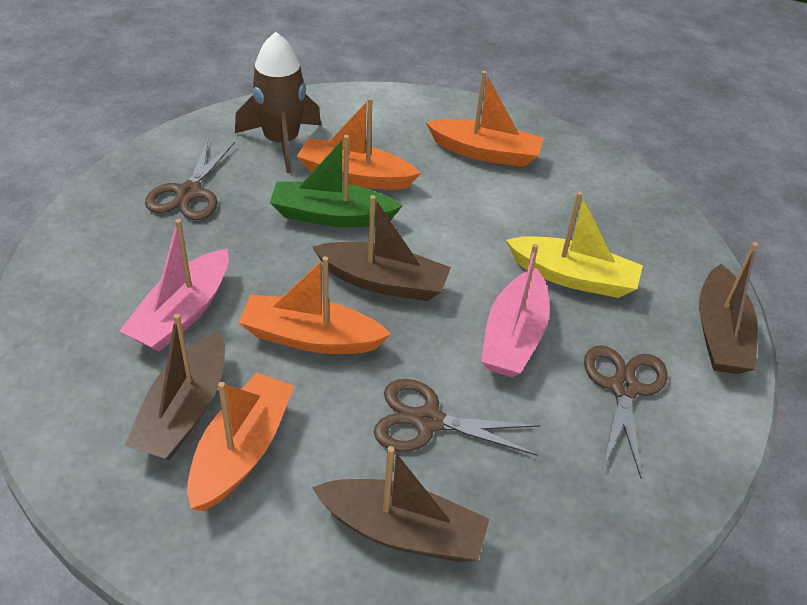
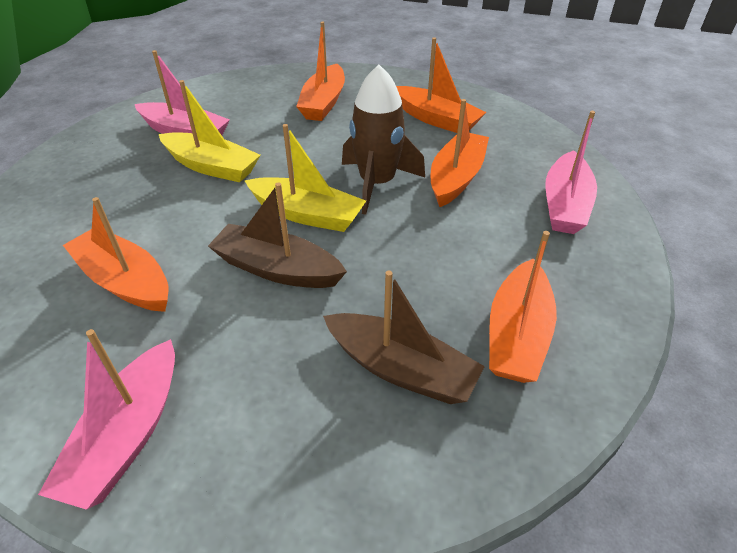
brown boat: [124,314,225,460] [312,446,489,562] [313,195,451,301] [699,242,758,374] = 4 -> [208,182,347,288] [323,271,485,404] = 2
brown scissors: [145,140,235,220] [374,379,541,456] [584,345,668,478] = 3 -> none = 0
green boat: [270,135,402,227] = 1 -> none = 0
orange boat: [187,373,294,511] [238,256,391,354] [297,98,421,190] [426,71,544,167] = 4 -> [63,197,169,312] [296,21,345,121] [396,37,486,133] [431,99,489,207] [489,231,557,383] = 5
pink boat: [119,219,229,352] [481,244,550,377] = 2 -> [38,329,175,510] [134,50,230,135] [545,111,597,234] = 3
yellow boat: [506,192,643,298] = 1 -> [159,80,261,182] [244,124,366,232] = 2

